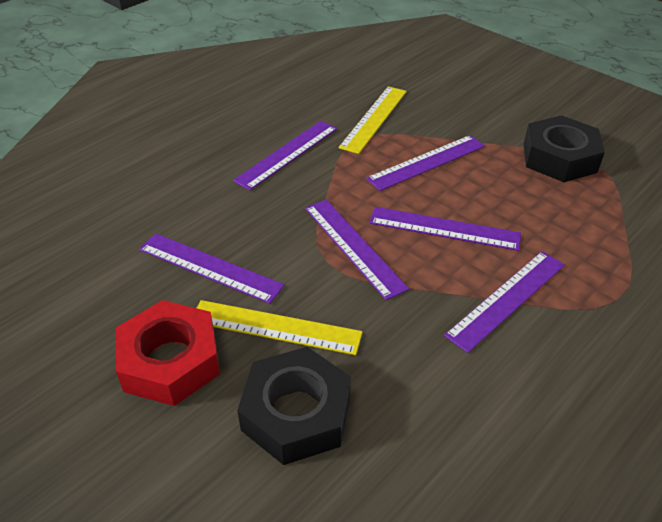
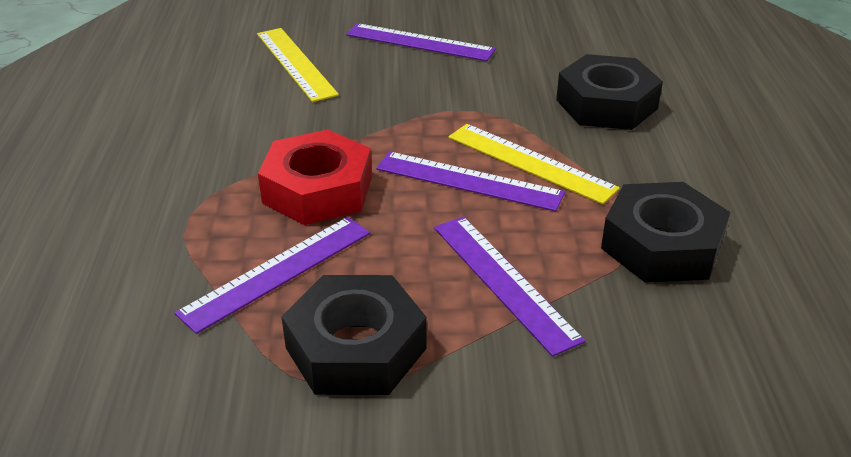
black nut: [237,347,351,465] [524,115,605,182] = 2 -> [281,275,427,395] [556,54,663,130] [601,182,730,283] = 3
purple ruler: [139,233,285,304] [233,121,337,190] [305,200,409,300] [366,135,485,191] [369,207,521,251] [444,251,565,353] = 6 -> [175,217,370,334] [346,23,496,61] [376,151,565,212] [434,216,585,357] = 4

